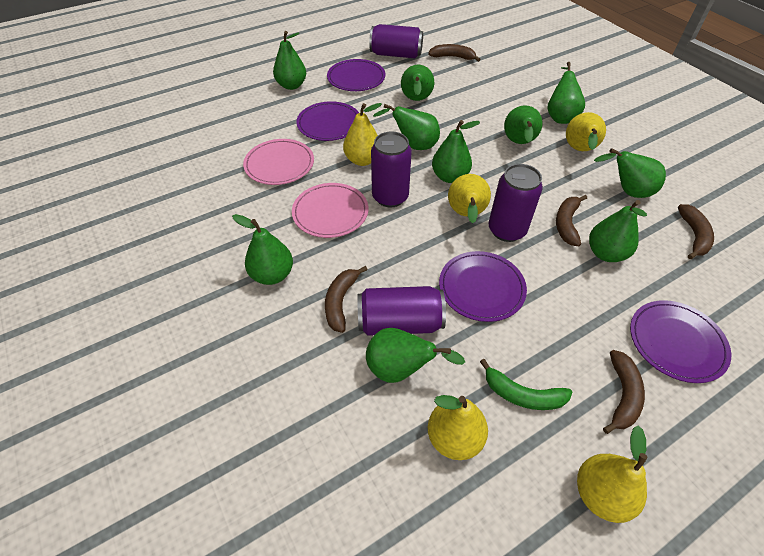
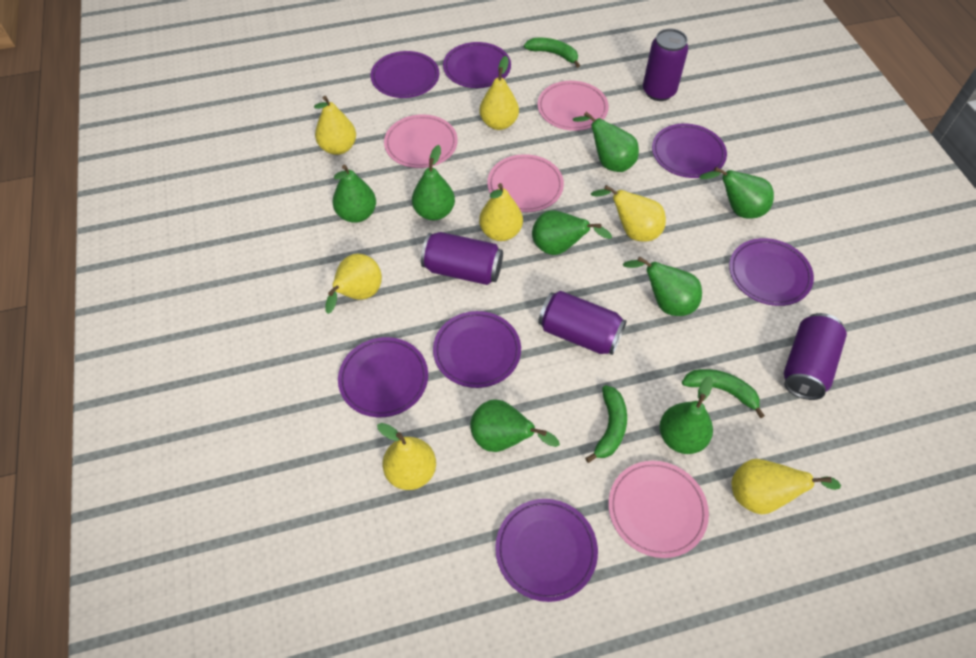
brown banana: [325,266,368,333] [428,44,481,62] [556,195,587,246] [603,350,645,434] [678,204,714,259] = 5 -> none = 0
green banana: [480,359,573,410] = 1 -> [524,38,580,68] [585,385,627,463] [682,369,765,418] = 3
green pear: [232,214,293,285] [273,31,306,90] [366,328,465,383] [373,104,440,150] [401,65,434,101] [432,120,480,183] [504,105,543,144] [547,62,585,124] [589,200,647,262] [594,148,666,198] = 10 -> [333,165,376,223] [412,145,455,220] [470,399,560,452] [532,210,612,255] [573,111,639,172] [623,256,702,316] [659,376,713,454] [699,167,774,219] = 8
pink plate: [243,139,314,185] [292,183,369,238] = 2 -> [384,114,458,168] [487,154,564,212] [538,81,609,131] [608,461,709,558] = 4
purple plate: [296,101,359,141] [327,59,385,91] [439,251,527,322] [630,300,731,383] = 4 -> [338,337,428,417] [371,51,439,98] [433,311,521,388] [443,42,511,88] [495,499,598,602] [652,124,727,178] [729,238,814,306] = 7
yellow pear: [343,103,382,166] [428,395,488,460] [448,174,491,223] [566,112,606,151] [577,425,648,523] = 5 -> [314,96,356,155] [325,254,382,314] [377,423,436,490] [479,56,519,130] [479,183,523,241] [591,185,666,242] [732,459,841,514] = 7

